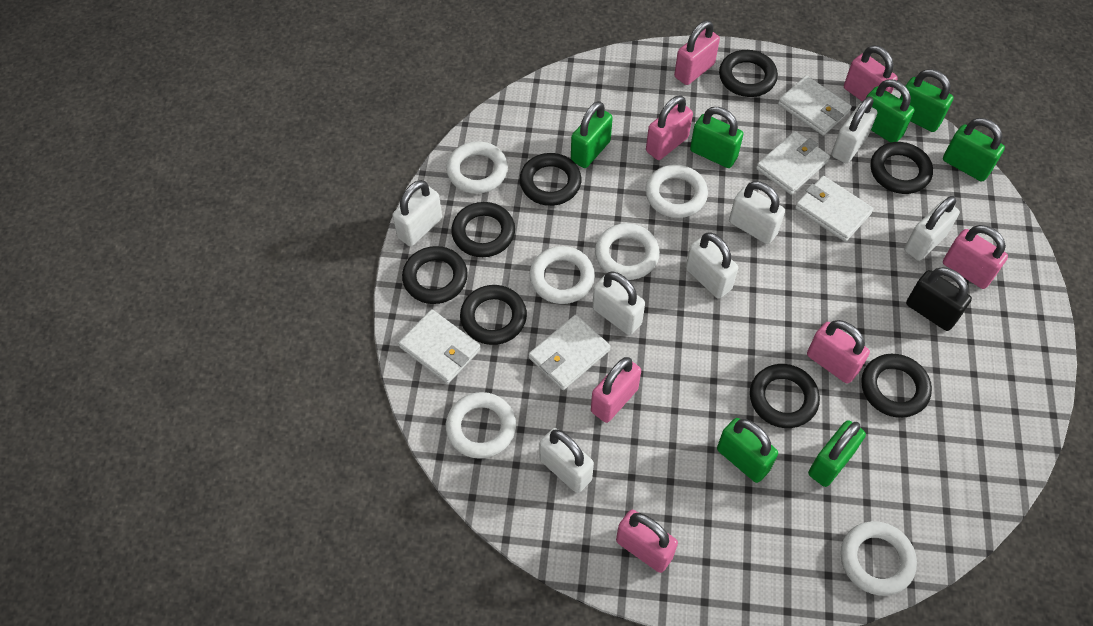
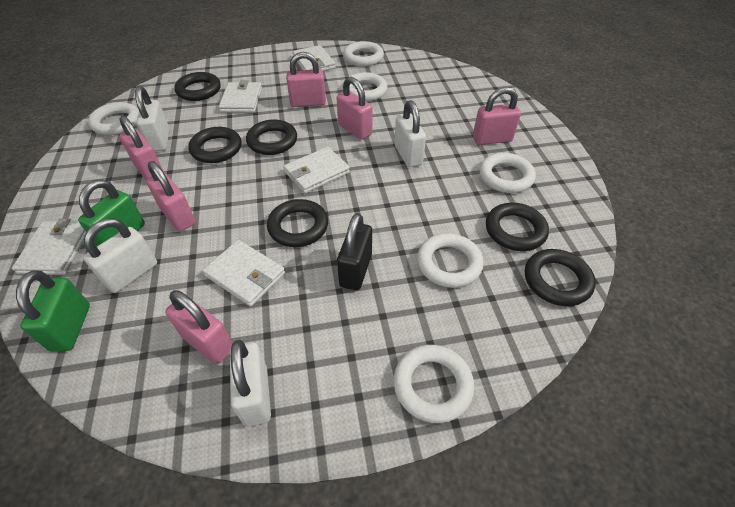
black ring: [402,246,468,304] [451,202,515,257] [460,285,527,345] [519,153,582,206] [719,50,778,97] [750,364,820,428] [861,354,932,418] [871,142,933,194] = 8 -> [174,72,221,101] [188,127,242,163] [246,119,297,155] [267,199,328,247] [486,203,549,251] [525,249,595,306] = 6
green padlock: [571,101,613,168] [690,107,743,168] [717,418,778,483] [808,420,866,487] [866,79,915,143] [900,69,953,132] [943,118,1005,182] = 7 -> [16,270,90,352] [78,180,145,246] = 2
pink padlock: [591,357,641,423] [616,510,678,573] [646,95,693,160] [674,20,720,85] [807,320,870,384] [844,45,898,102] [943,225,1008,289] = 7 -> [119,116,164,180] [146,161,195,231] [165,290,232,364] [287,52,326,107] [337,77,373,140] [473,87,521,145] = 6
white padlock: [393,180,442,246] [539,428,594,493] [592,271,645,335] [686,232,738,299] [729,181,785,244] [831,96,877,163] [904,196,960,261] = 7 -> [83,218,157,293] [135,86,170,152] [230,340,271,426] [394,100,426,167] = 4

